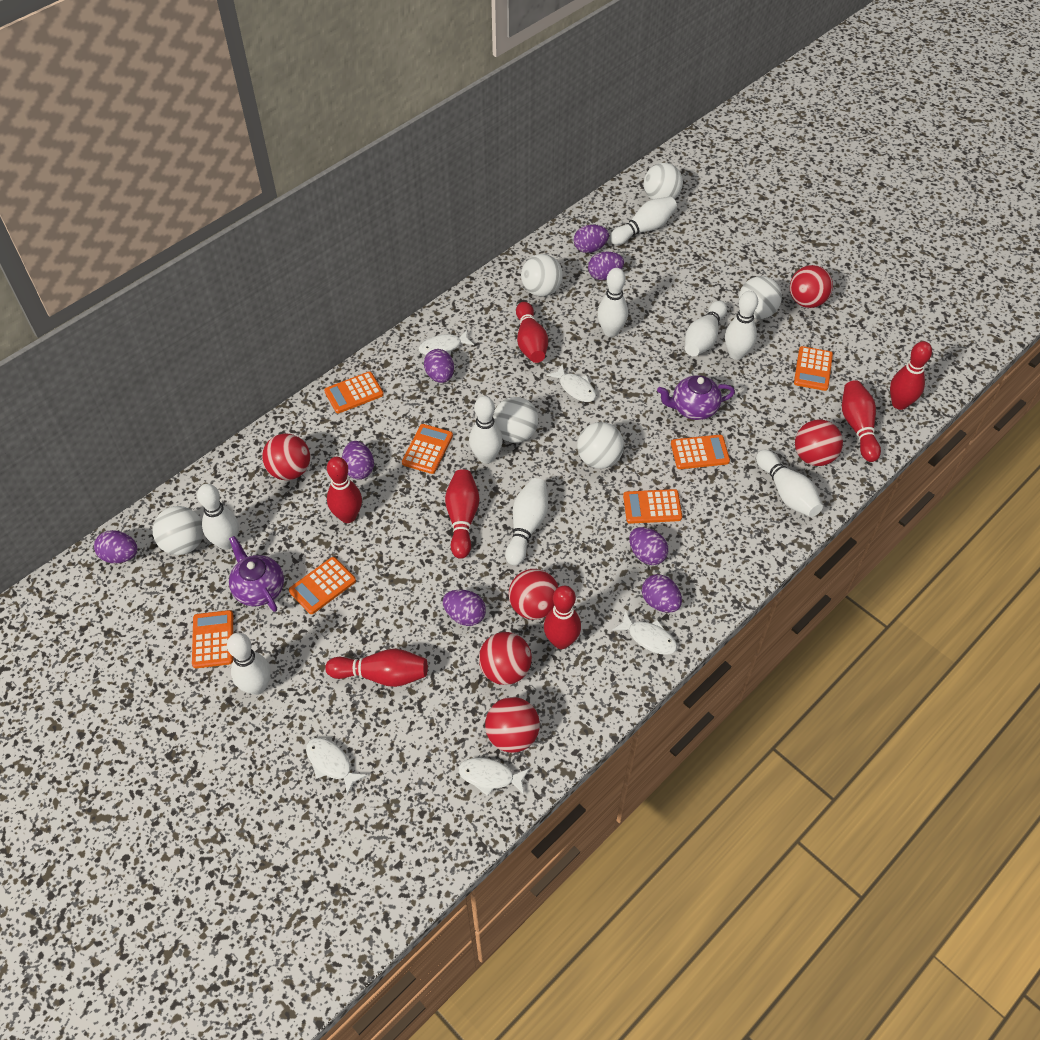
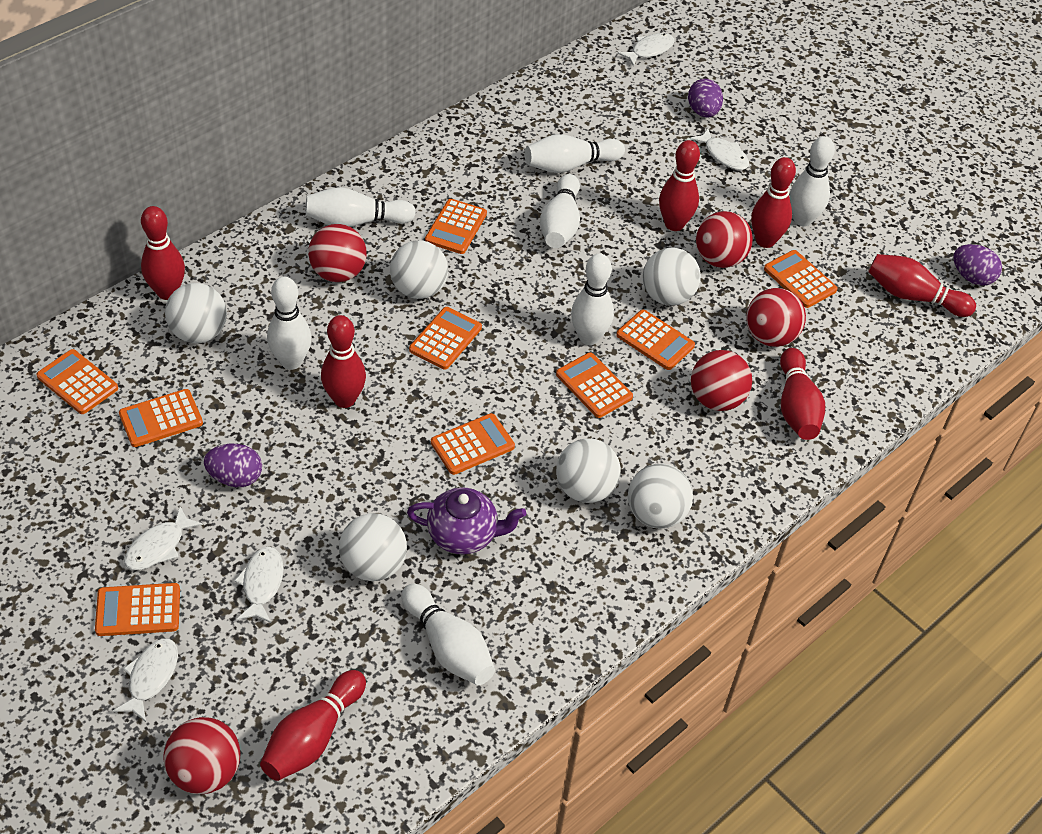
orange calculator: [192,610,233,668] [289,557,356,614] [324,372,384,413] [402,424,453,474] [623,489,682,524] [671,435,730,469] [794,346,833,391] = 7 -> [37,349,118,414] [95,583,180,636] [119,389,203,447] [409,307,482,370] [425,199,487,254] [431,413,515,475] [556,352,633,418] [616,310,695,370] [764,250,838,308] = 9
purple egg: [94,530,137,563] [342,441,374,479] [424,349,454,383] [443,590,486,626] [574,225,609,253] [588,252,624,280] [629,527,668,565] [642,574,682,613] = 8 -> [204,444,262,487] [688,78,723,117] [953,244,1002,286] = 3
purple teapot: [229,536,284,612] [657,375,735,420] = 2 -> [407,488,526,554] = 1
red ball: [262,433,310,480] [479,632,532,685] [485,697,540,753] [509,569,558,620] [790,265,833,308] [795,420,843,466] = 6 -> [163,717,241,794] [308,224,367,282] [691,350,752,411] [696,211,753,268] [746,288,806,347] = 5
white bowling pin: [197,484,239,550] [227,633,271,695] [469,396,503,464] [505,478,548,566] [597,268,628,337] [610,196,677,245] [685,301,727,356] [725,291,758,360] [756,450,823,517] = 9 -> [267,277,312,370] [306,187,416,227] [401,584,495,685] [525,134,625,173] [540,174,580,248] [571,253,614,345] [790,136,835,227] = 7

